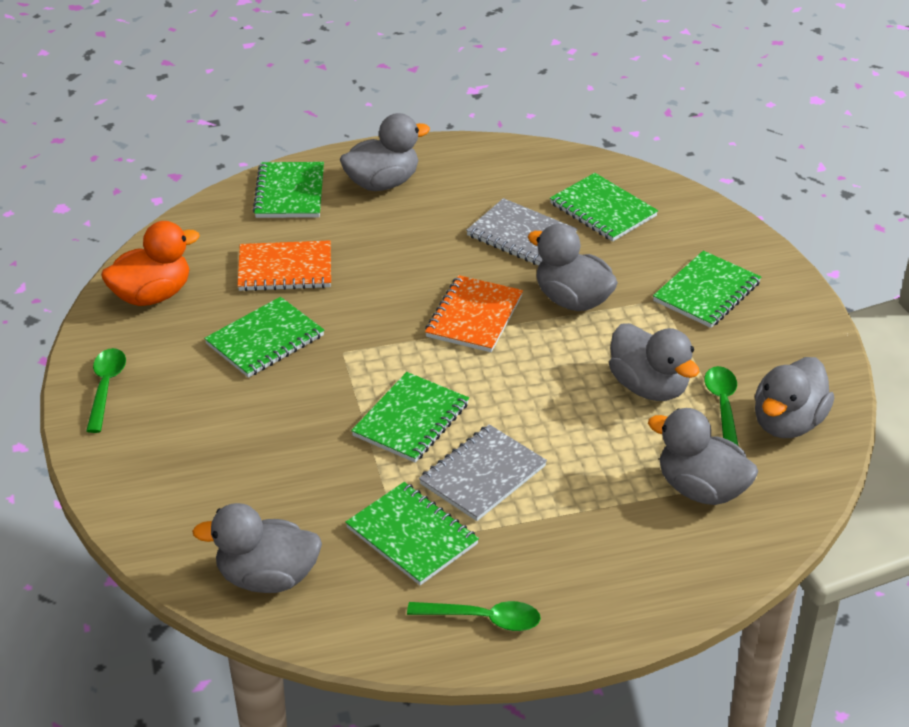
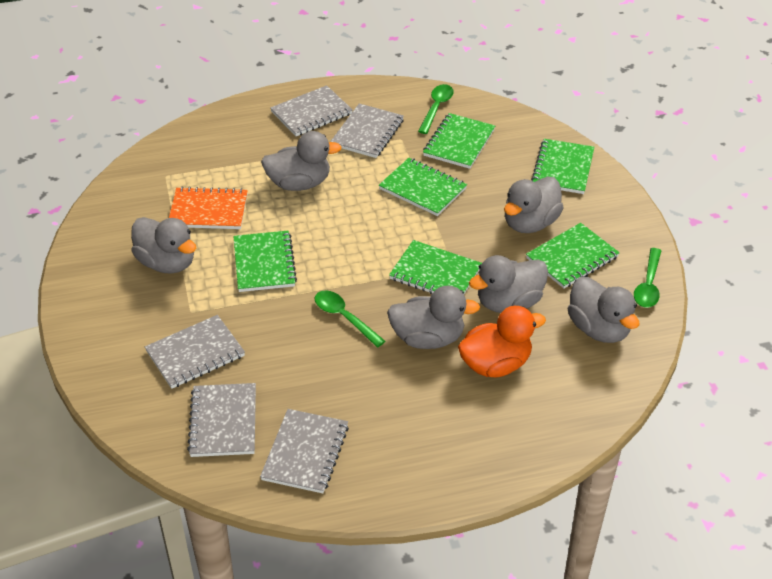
grey notebook: [419,424,547,521] [466,198,577,266] = 2 -> [145,315,245,389] [187,383,256,457] [260,409,349,493] [270,85,353,136] [330,103,404,158] = 5
orange notebook: [238,240,331,291] [425,275,523,352] = 2 -> [169,187,248,229] = 1

